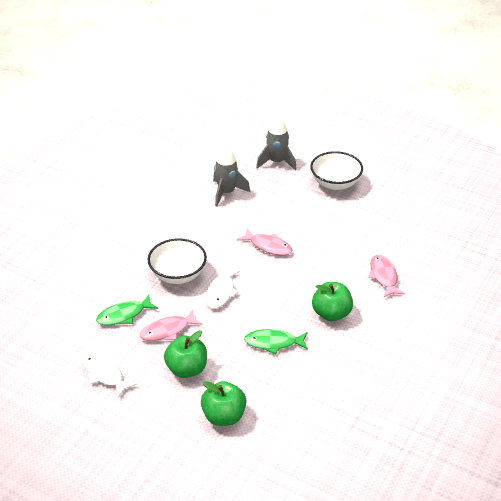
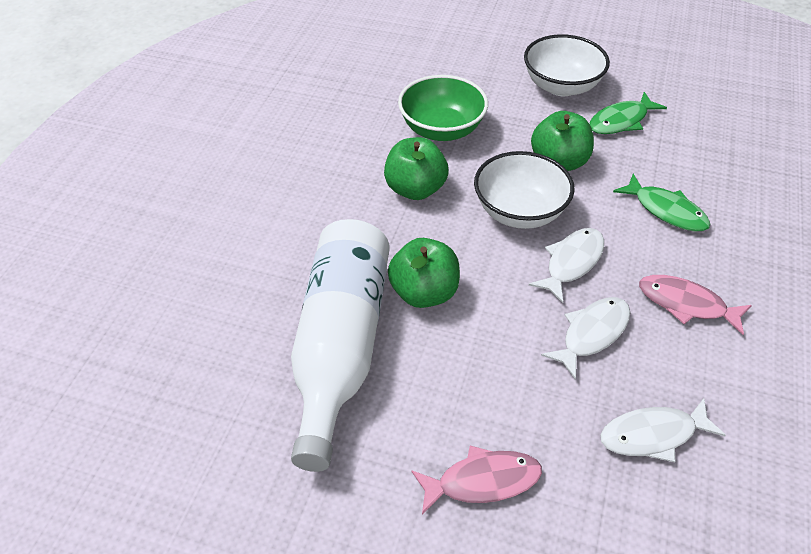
green bowl: none = 0 -> [398,75,488,141] = 1
grey rocket: [213,147,250,207] [256,117,297,171] = 2 -> none = 0
pink fish: [140,309,202,341] [237,228,292,255] [368,255,405,297] = 3 -> [412,446,542,515] [639,275,752,335] = 2
white bottle: none = 0 -> [291,219,390,472] = 1
white fish: [83,353,137,398] [206,267,240,309] = 2 -> [529,228,604,303] [541,297,630,380] [600,398,726,462] = 3

